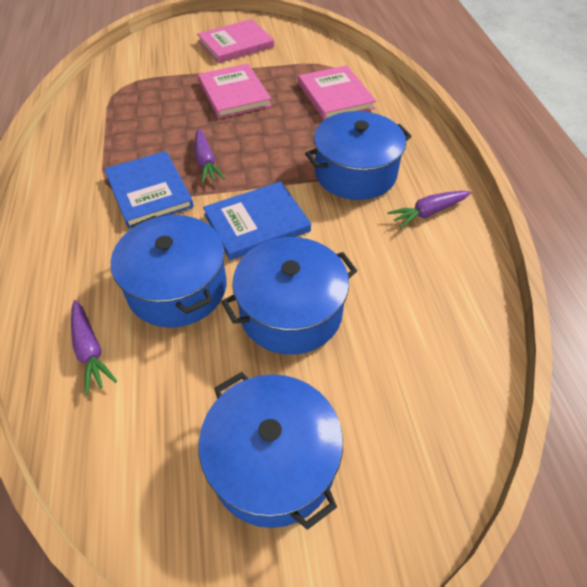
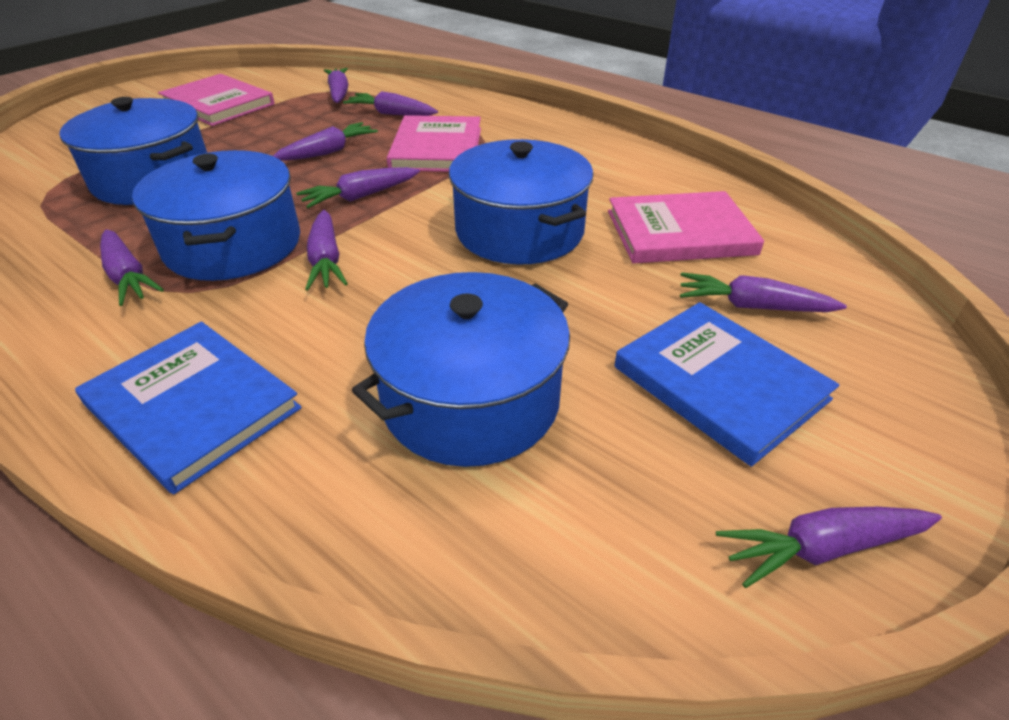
purple carrot: [71,300,117,395] [194,128,225,184] [387,191,471,229] = 3 -> [100,229,164,306] [273,122,378,161] [296,167,420,208] [305,210,348,291] [324,68,348,103] [343,91,438,116] [680,272,847,312] [716,507,942,588] = 8

